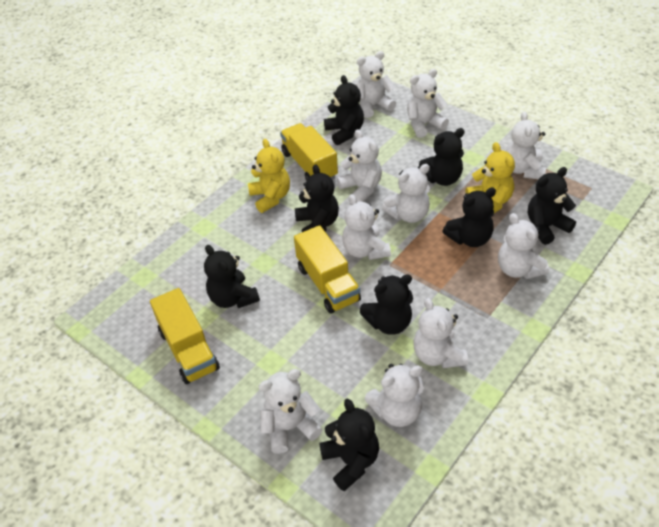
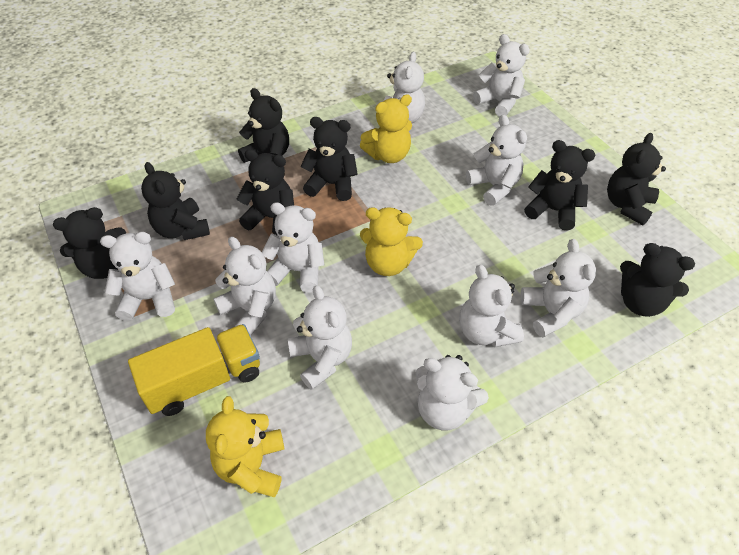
yellow teddy bear: [248,139,290,213] [466,142,515,213] = 2 -> [206,396,284,497] [360,94,412,163] [360,207,423,276] = 3
yellow truck: [150,288,220,384] [280,123,338,181] [294,225,361,314] = 3 -> [128,324,260,416] = 1

